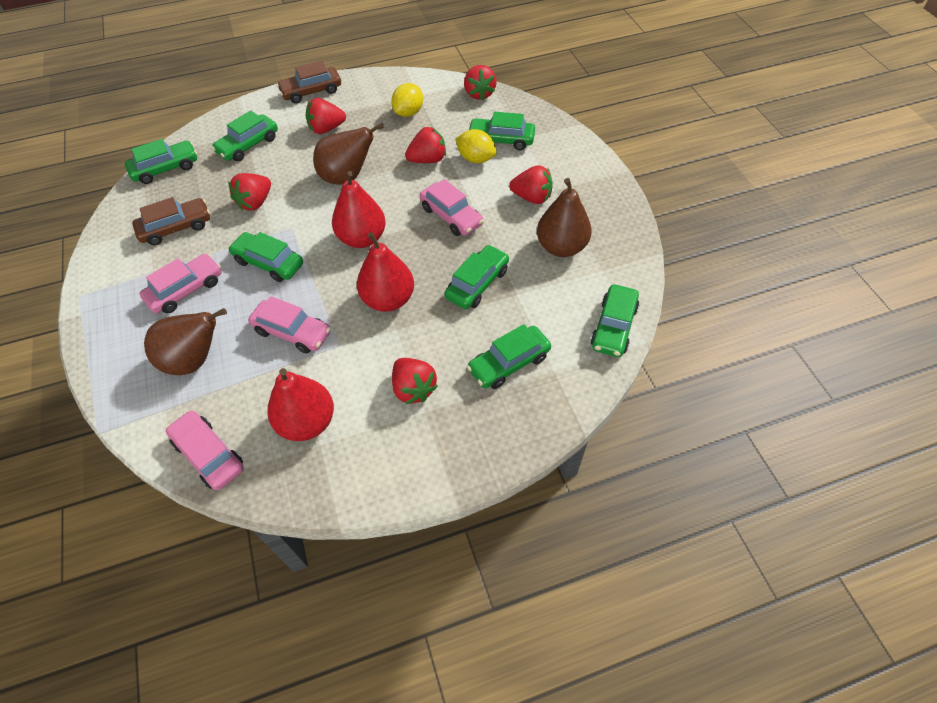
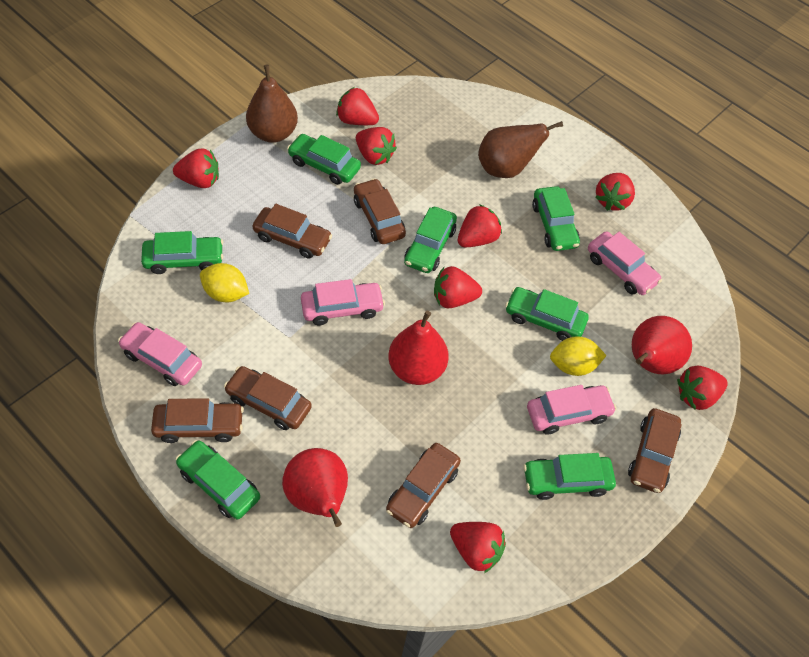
brown car: [132,197,210,245] [277,61,341,103] = 2 -> [151,398,244,443] [224,366,312,430] [252,204,333,259] [354,178,406,244] [386,443,461,528] [628,408,682,493] = 6
brown pear: [144,308,227,375] [313,123,384,185] [537,178,592,257] = 3 -> [246,65,298,143] [478,121,563,178] = 2
red strawberry: [228,173,271,211] [306,98,346,134] [392,358,438,404] [405,127,446,163] [464,65,497,100] [509,165,553,204] = 6 -> [173,148,219,188] [336,87,379,125] [356,127,397,165] [434,266,482,309] [450,522,506,573] [458,204,502,247] [595,173,635,211] [677,366,728,410] = 8

